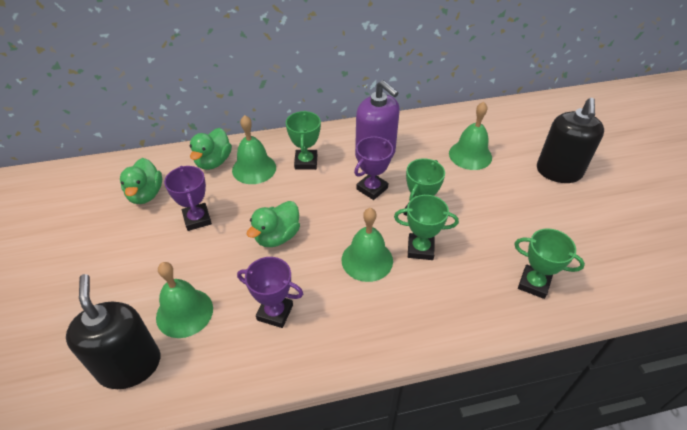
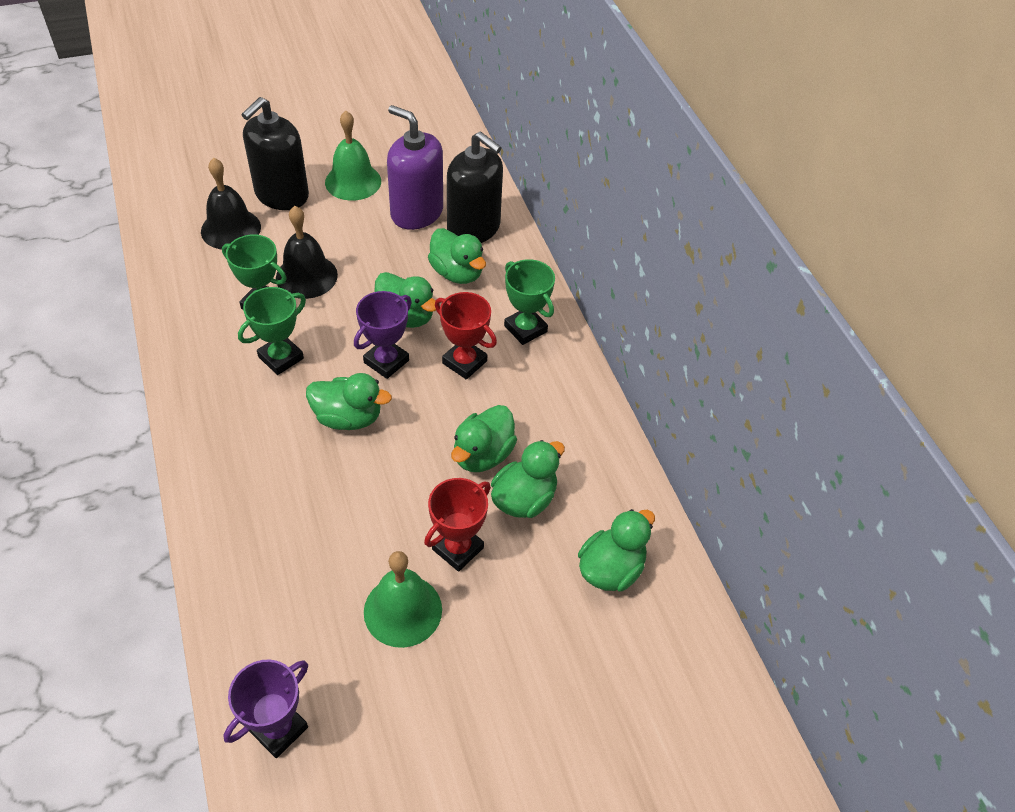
black bell: none = 0 -> [201,158,261,249] [276,206,338,299] = 2
green bell: [156,262,213,338] [232,115,276,184] [342,208,393,282] [449,102,492,170] = 4 -> [325,111,381,201] [364,551,442,648] = 2
green duck: [120,158,162,204] [189,128,232,170] [247,201,300,247] = 3 -> [306,373,392,430] [374,272,436,328] [428,228,486,284] [451,405,517,472] [491,440,565,518] [578,509,655,592] = 6
green trophy: [286,111,321,170] [394,195,459,260] [403,158,445,216] [514,228,585,299] = 4 -> [222,234,287,310] [238,287,306,375] [504,259,555,345] = 3
purple trophy: [164,166,212,231] [237,257,303,328] [354,137,393,200] = 3 -> [224,660,308,758] [354,291,412,379] = 2
red trophy: none = 0 -> [424,478,491,572] [435,292,497,379] = 2

